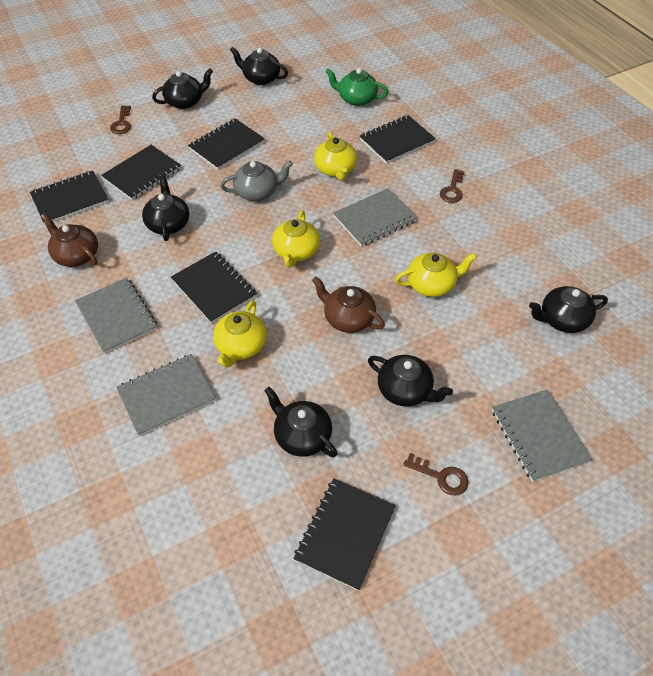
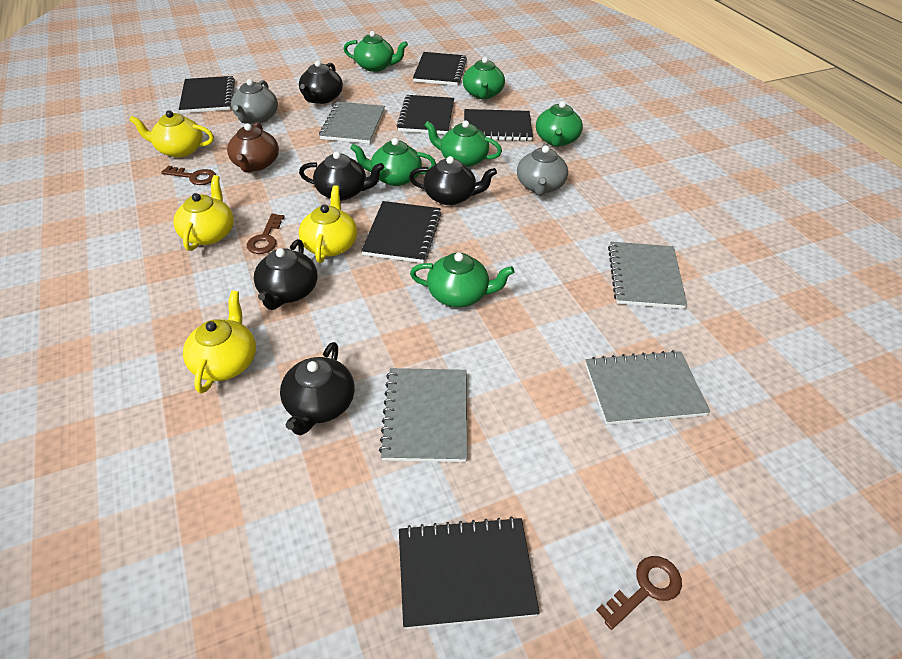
black teapot: [142,175,189,241] [152,69,213,109] [230,47,288,85] [264,387,338,458] [368,355,453,407] [529,286,608,333] = 6 -> [254,239,317,310] [280,342,355,435] [299,60,343,104] [299,151,384,201] [409,156,497,205] = 5
brown teapot: [41,213,98,267] [312,276,385,333] = 2 -> [227,122,279,173] = 1
green teapot: [325,68,388,106] = 1 -> [344,31,408,72] [350,138,436,186] [410,253,514,307] [424,121,502,167] [463,57,505,99] [536,101,583,147] = 6
grey teapot: [220,161,293,201] = 1 -> [231,79,278,124] [517,143,568,196] = 2

